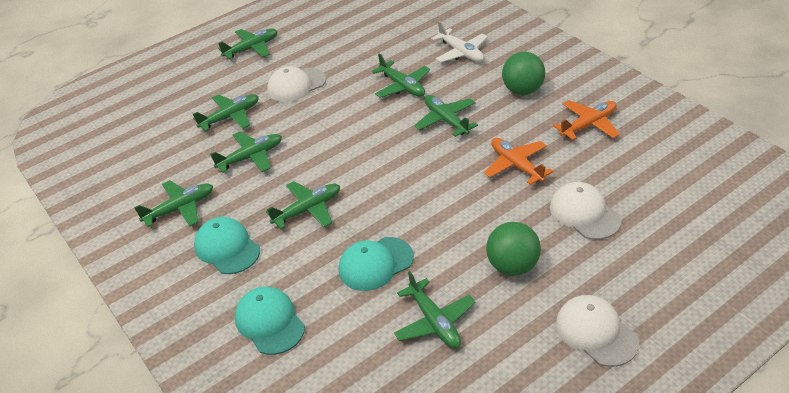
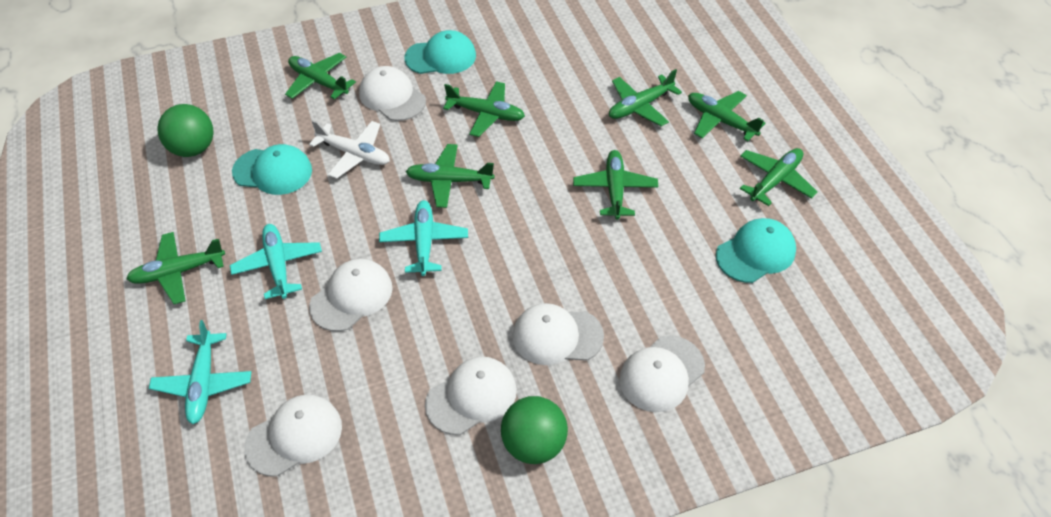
orange plane: [484,138,553,185] [553,100,620,140] = 2 -> none = 0
turquoise plane: none = 0 -> [149,320,251,424] [230,224,322,299] [379,200,468,276] = 3
white cap: [267,67,326,102] [550,182,621,240] [556,295,639,367] = 3 -> [244,395,342,477] [309,259,393,331] [359,66,426,121] [425,357,517,435] [512,303,604,365] [619,335,705,412] = 6

